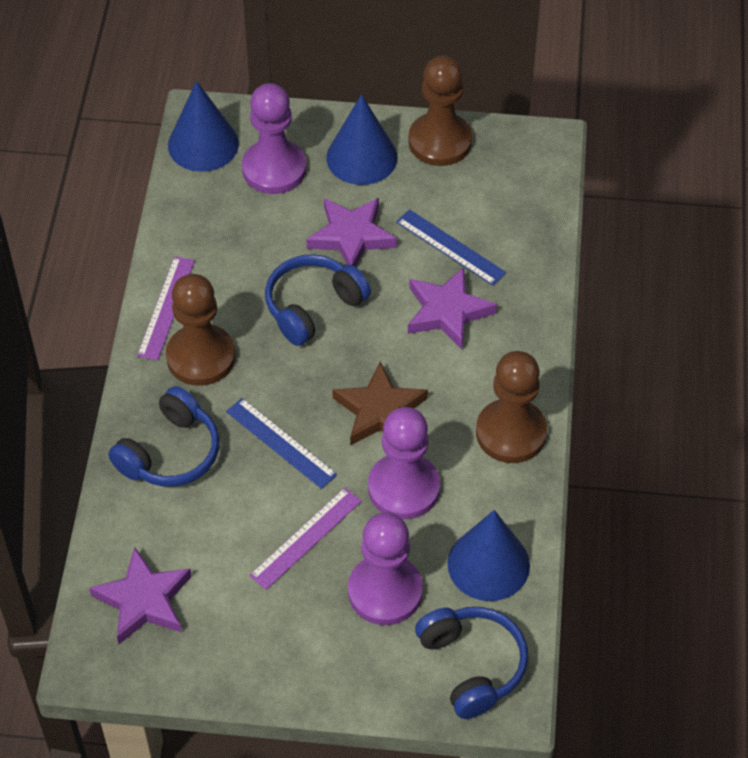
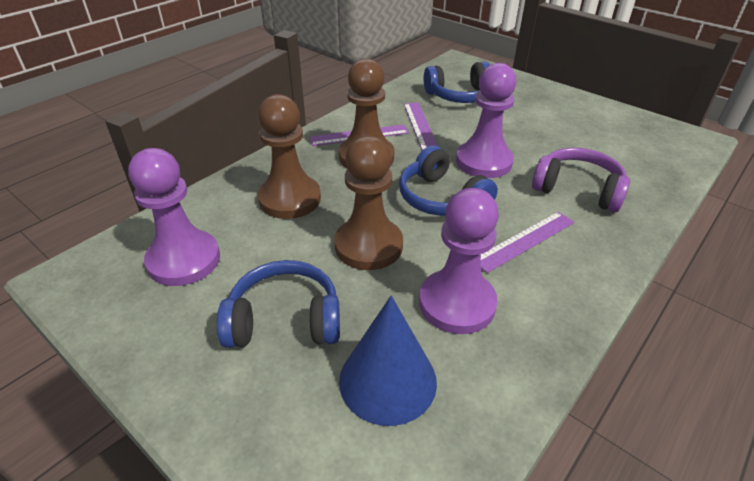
blue cone: [168,81,239,172] [326,94,398,185] [447,510,530,601] = 3 -> [339,296,437,426] = 1
blue ruler: [226,398,337,489] [396,209,506,286] = 2 -> none = 0
brown star: [332,362,428,446] = 1 -> none = 0
purple headphones: none = 0 -> [532,148,630,212] = 1
purple ruler: [137,256,195,360] [249,488,362,590] = 2 -> [309,124,409,146] [404,103,438,150] [481,212,575,273] = 3
purple star: [89,547,192,644] [306,198,397,267] [408,267,497,350] = 3 -> none = 0

